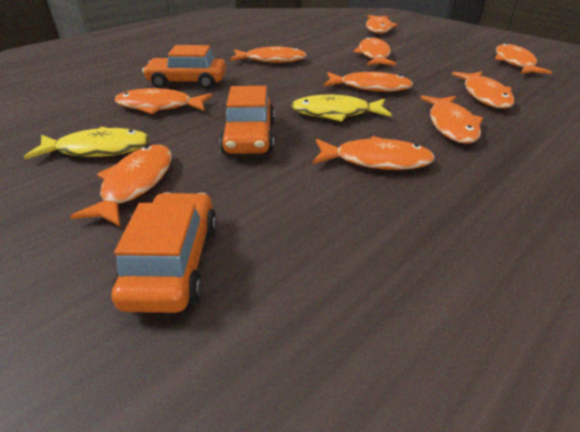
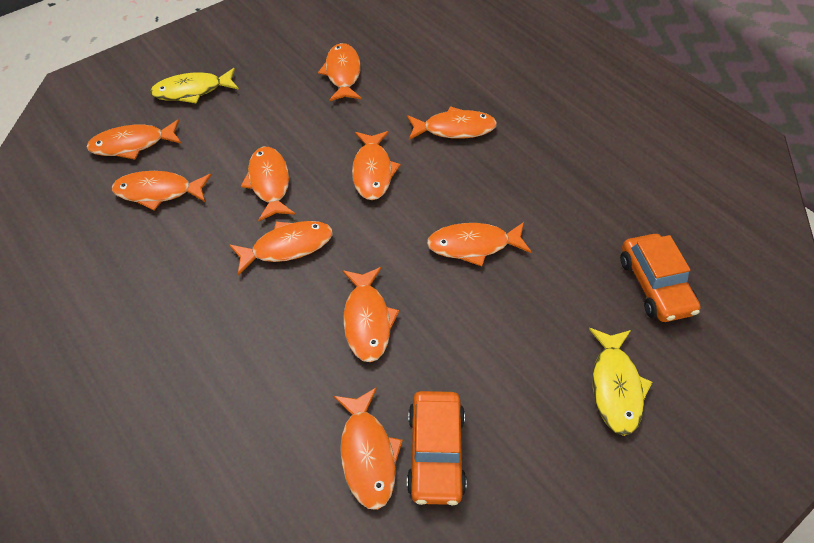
orange car: [112,192,217,313] [142,45,226,89] [220,86,274,154] = 3 -> [407,391,467,505] [620,234,701,322] = 2

